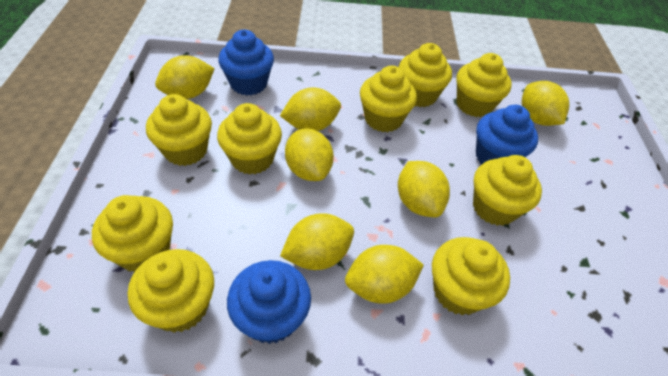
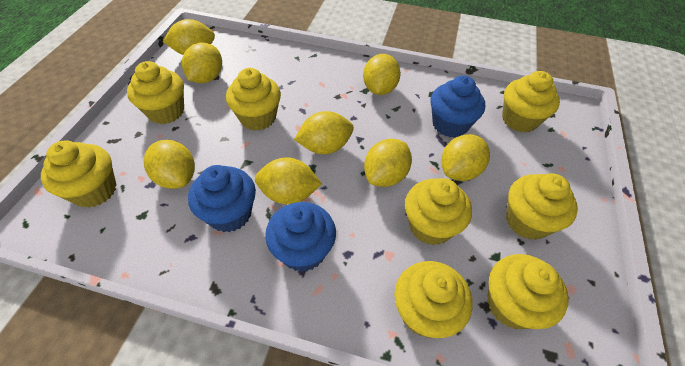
yellow cupcake: [92,195,173,272] [128,249,214,333] [146,94,212,166] [217,103,282,175] [360,66,417,132] [398,43,452,107] [432,237,510,315] [456,53,512,117] [473,155,542,226] = 9 -> [41,140,117,208] [127,61,184,124] [226,68,281,131] [394,261,473,338] [405,178,472,245] [487,254,569,329] [502,71,560,132] [506,173,578,240] = 8
yellow lemon: [155,55,215,99] [280,87,341,131] [280,213,354,270] [285,128,334,181] [345,245,424,304] [398,161,450,217] [522,81,569,126] = 7 -> [144,140,195,189] [163,19,215,55] [182,42,222,83] [255,157,322,204] [294,111,354,154] [363,54,401,95] [364,139,412,187] [441,134,490,181] = 8

